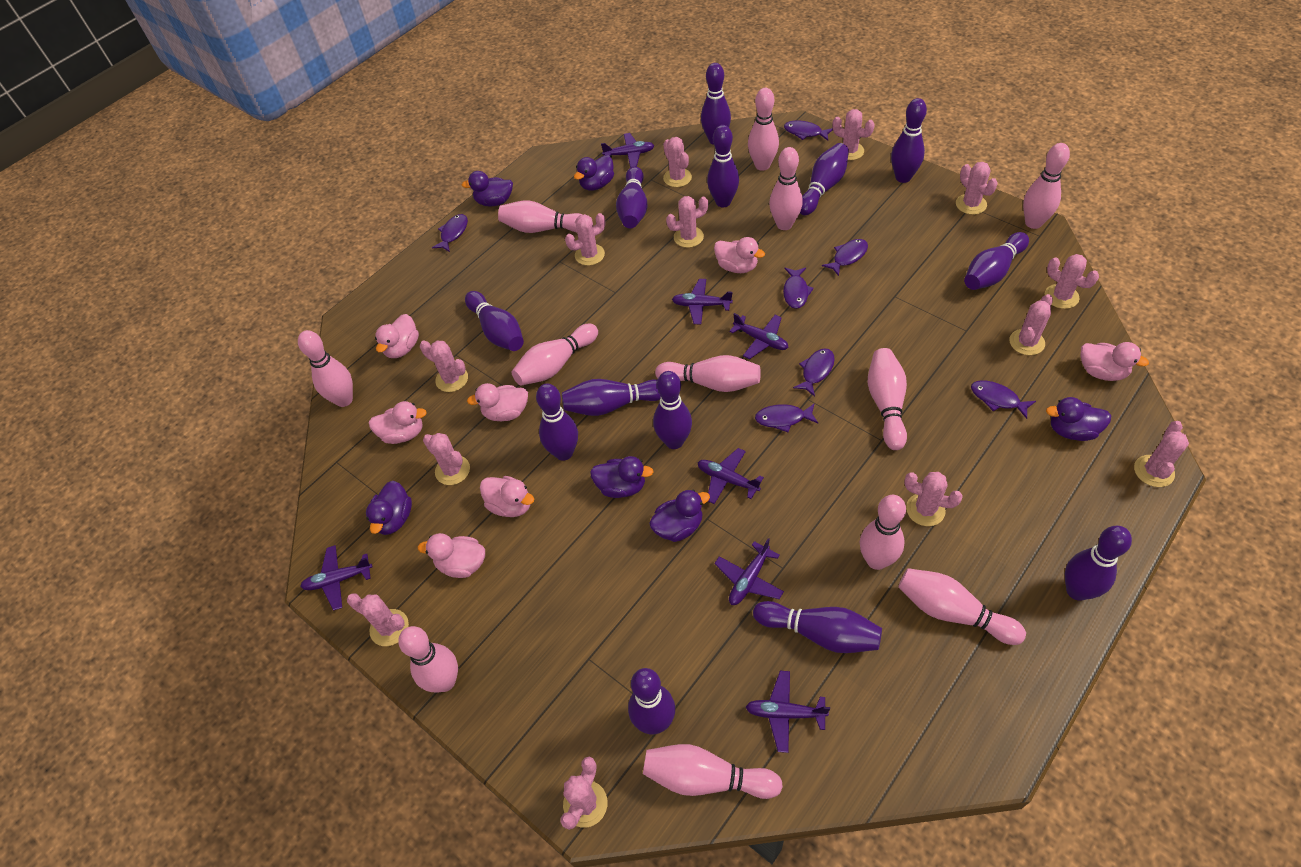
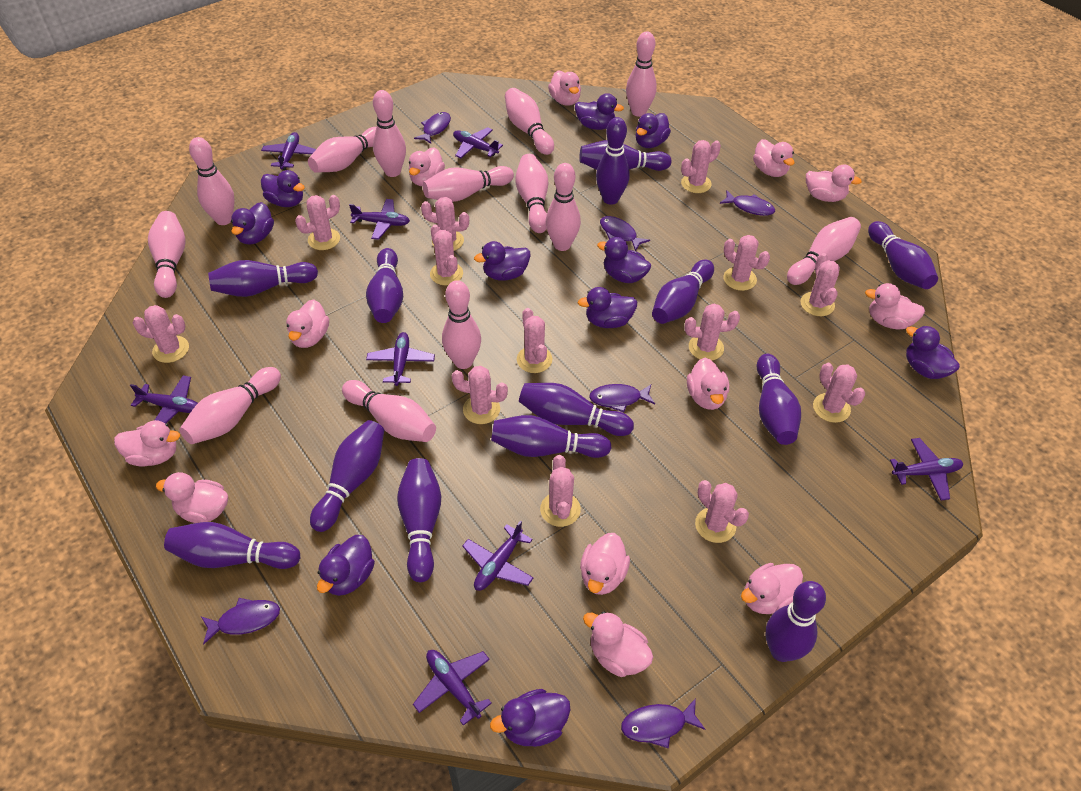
pink bowling pin: [298,330,353,407] [398,626,458,692] [498,200,583,233] [512,324,598,386] [643,744,783,799] [655,355,761,392] [748,88,779,171] [769,147,803,230] [860,495,906,570] [868,348,907,450] [898,568,1026,645] [1023,143,1070,229] = 12 -> [148,211,186,298] [179,367,281,444] [189,137,235,225] [308,127,376,173] [342,380,436,442] [373,90,406,177] [423,166,514,202] [442,280,481,369] [505,88,554,155] [515,154,548,233] [546,163,581,251] [626,31,657,117] [787,217,861,285] = 13
pink duck: [369,401,427,444] [375,314,419,358] [418,533,485,578] [467,383,528,421] [480,476,534,517] [714,237,765,273] [1080,342,1149,381] = 7 -> [114,420,180,467] [156,472,228,523] [286,299,329,348] [409,147,445,186] [548,70,581,106] [580,533,630,595] [583,611,653,677] [687,358,729,410] [741,563,803,614] [753,139,795,177] [806,164,862,202] [865,283,925,329] = 12
purple duck: [366,481,412,535] [462,171,513,207] [574,155,614,191] [590,456,653,498] [649,490,710,542] [1046,397,1111,441] = 6 -> [231,202,274,245] [261,170,305,207] [317,535,375,596] [474,241,531,281] [490,689,570,747] [575,93,624,130] [578,287,637,328] [597,237,651,283] [635,113,671,148] [906,326,960,379] = 10
purple fish: [432,214,468,252] [755,403,818,432] [783,267,814,309] [784,120,833,141] [793,348,835,397] [822,239,868,276] [971,380,1036,419] = 7 -> [201,598,280,644] [414,112,451,144] [589,384,655,413] [600,216,650,251] [621,698,705,748] [720,190,775,216] = 6
purple plane: [300,545,373,611] [601,133,654,168] [672,279,733,325] [697,448,764,504] [714,538,784,605] [729,313,788,359] [746,671,830,753] = 7 -> [130,375,198,424] [261,132,316,170] [349,199,410,240] [366,332,435,386] [413,650,492,726] [453,127,503,158] [462,520,533,591] [890,438,964,501] = 8

